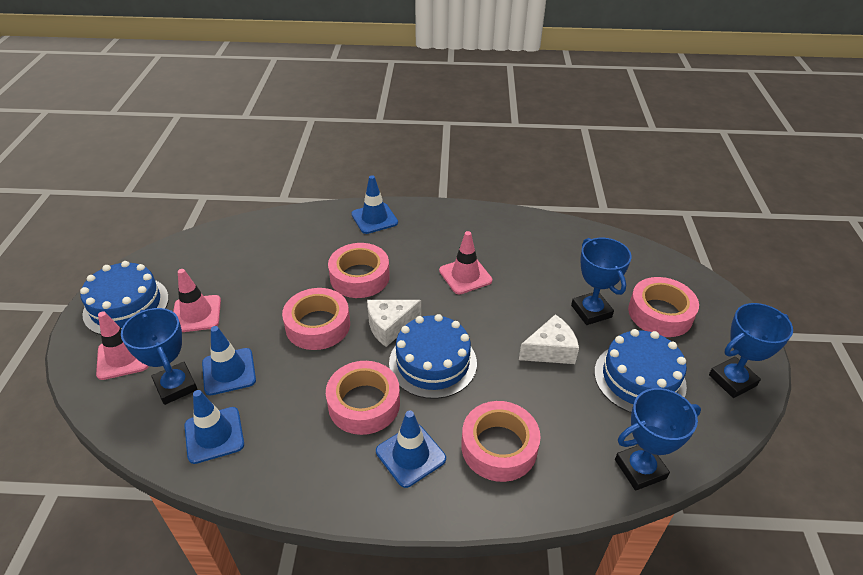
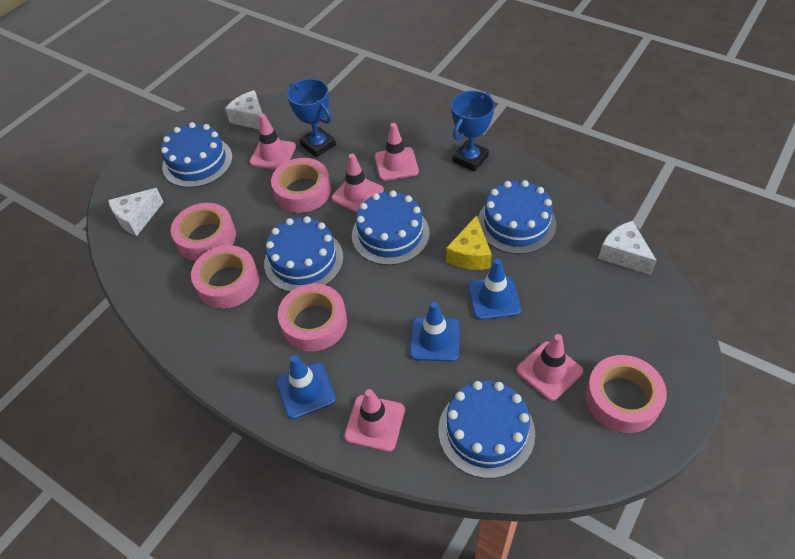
blue cake: [80,261,169,335] [389,314,477,399] [594,329,687,413] = 3 -> [161,122,233,188] [264,216,343,292] [352,190,430,265] [438,381,535,478] [478,180,556,254] = 5
blue traffic cone: [184,390,244,464] [202,326,256,395] [351,175,398,234] [376,410,446,488] = 4 -> [276,355,336,419] [410,302,460,362] [468,259,521,320] = 3
blue trophy: [121,308,198,405] [571,238,632,325] [615,388,701,491] [709,303,793,398] = 4 -> [287,79,336,158] [451,91,495,172] = 2
pink traffic cone: [96,311,149,380] [173,269,221,332] [439,231,492,294] = 3 -> [249,114,296,170] [331,154,384,213] [344,389,405,452] [375,123,419,181] [516,334,583,401] = 5
white cheese: [367,300,421,347] [519,314,579,364] = 2 -> [108,188,163,236] [225,90,263,130] [598,221,657,275] = 3
yellow cheese: none = 0 -> [446,215,492,270] = 1

